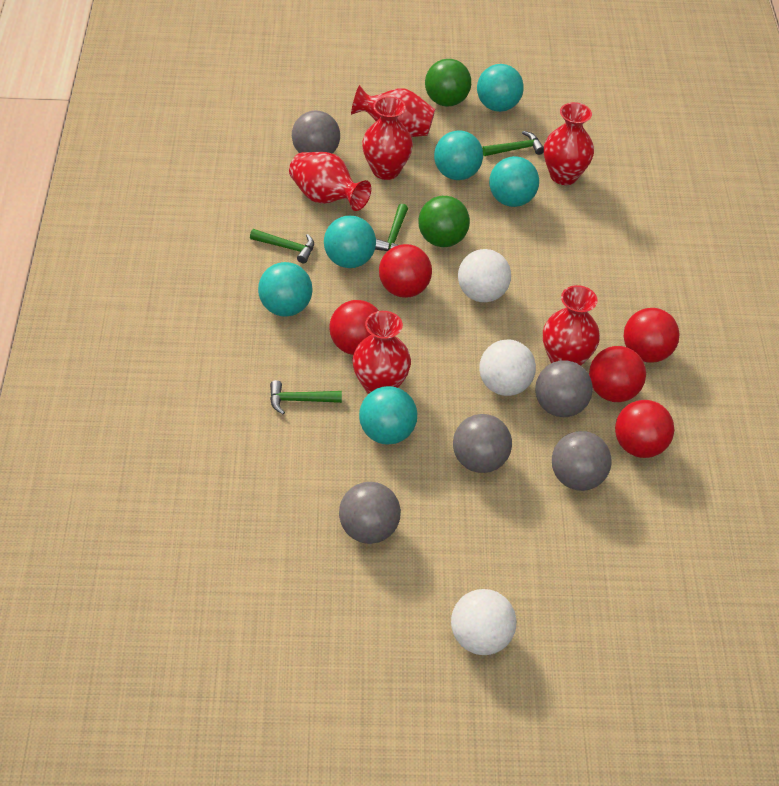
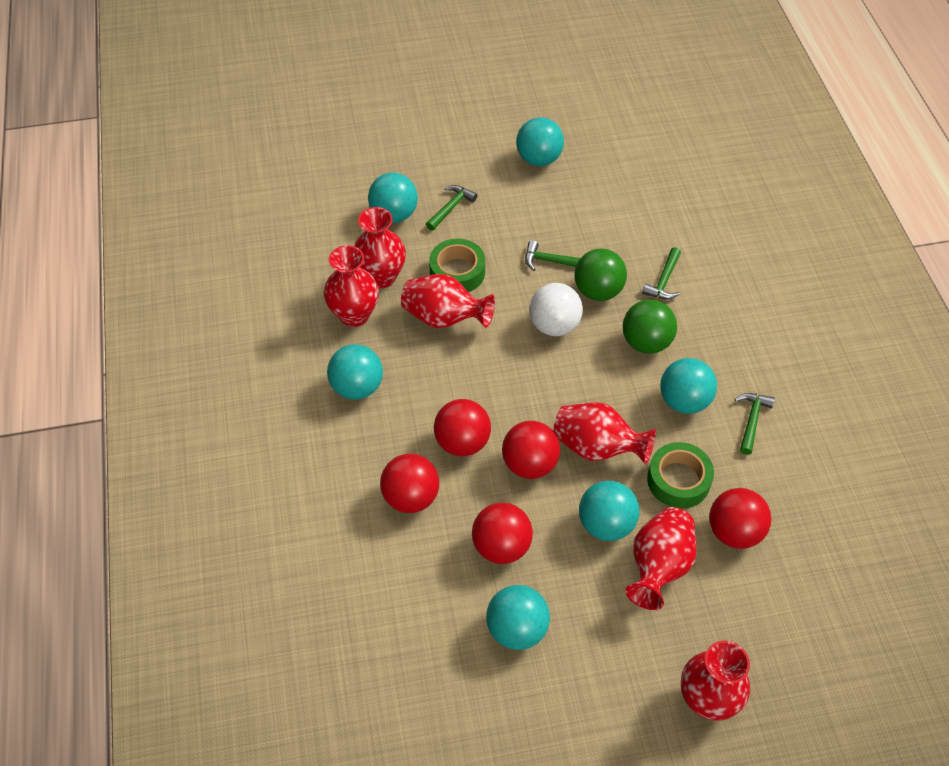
green tape: none = 0 -> [429,239,485,292] [647,442,714,508] = 2
grey ball: [292,111,340,154] [339,482,401,544] [453,414,512,473] [535,360,593,417] [552,431,611,491] = 5 -> none = 0
white ball: [451,589,517,655] [458,249,511,302] [479,339,536,396] = 3 -> [529,283,583,336] = 1

